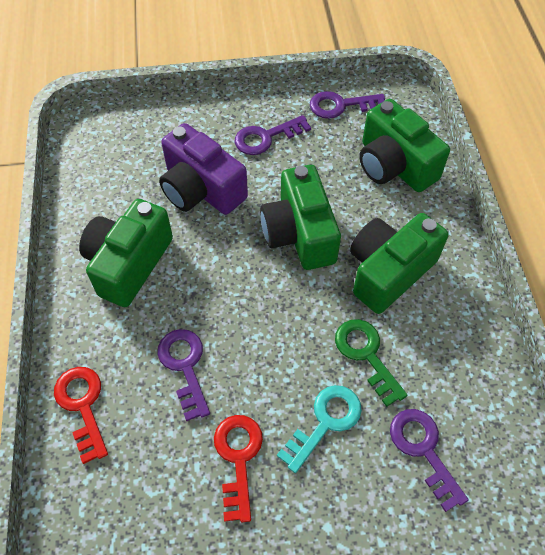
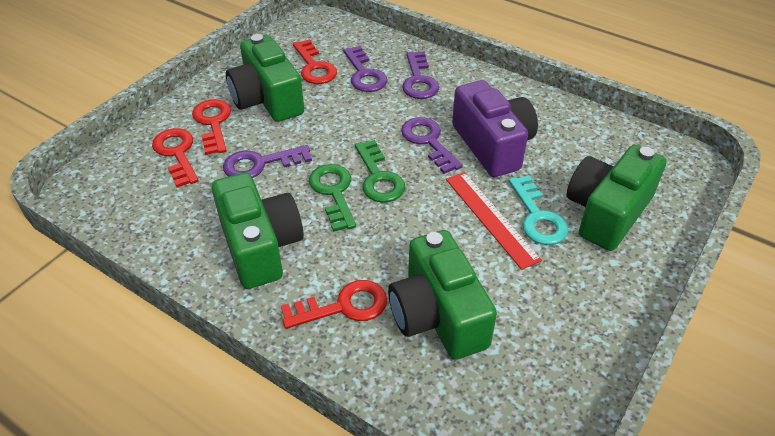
green key: [335,319,407,407] = 1 -> [309,164,356,232] [355,140,405,203] = 2
red key: [54,367,108,464] [214,415,263,522] = 2 -> [152,128,199,188] [192,99,231,155] [281,280,387,329] [293,39,337,84] = 4
red ruler: none = 0 -> [446,172,542,270] = 1

